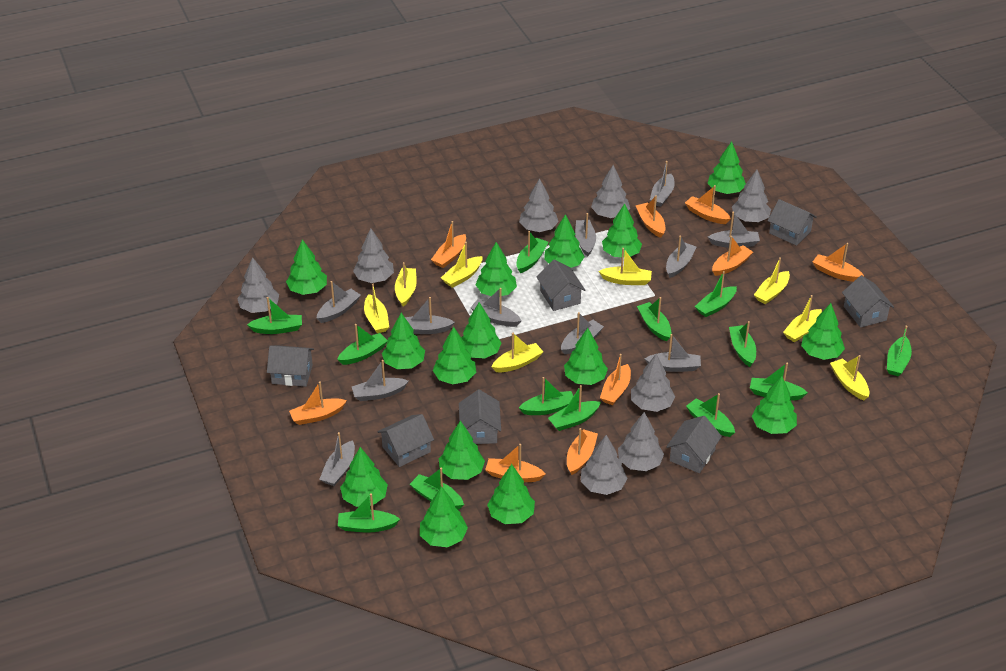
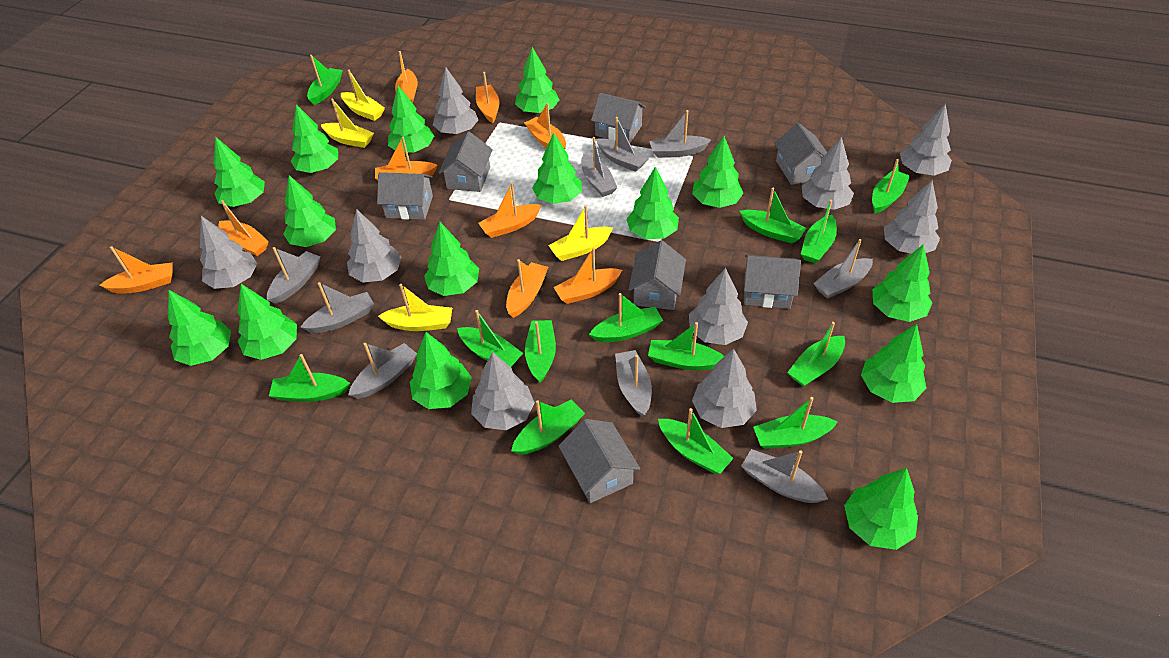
grey boat: [317,281,361,323] [319,432,355,486] [352,360,408,401] [405,297,455,334] [471,288,521,327] [561,312,604,354] [575,213,596,256] [645,334,701,372] [650,161,675,207] [666,235,696,278] [708,212,760,248] = 11 -> [267,247,320,304] [301,282,374,333] [348,343,417,399] [581,137,617,197] [596,117,649,172] [615,350,652,417] [649,110,711,158] [741,449,828,503] [814,239,873,299] = 9
grey tree: [237,257,279,313] [353,228,394,283] [519,178,559,232] [581,435,628,495] [591,165,630,218] [618,412,664,471] [631,353,675,412] [732,170,771,222] = 8 -> [200,216,257,289] [347,209,401,283] [433,67,478,134] [471,352,535,430] [689,268,748,345] [692,349,757,428] [802,137,854,210] [884,181,940,254] [900,104,952,176] = 9
yellow boat: [364,284,389,333] [395,262,417,307] [441,242,483,288] [492,333,543,372] [599,248,652,285] [754,257,790,304] [783,295,822,342] [830,355,869,400] = 8 -> [321,98,374,148] [341,70,385,121] [378,284,452,331] [548,205,613,261] = 4

